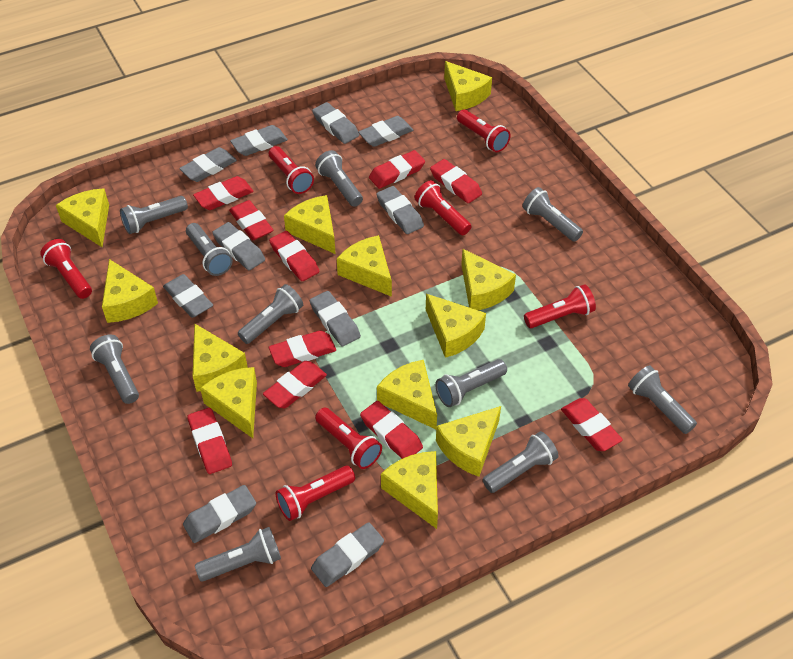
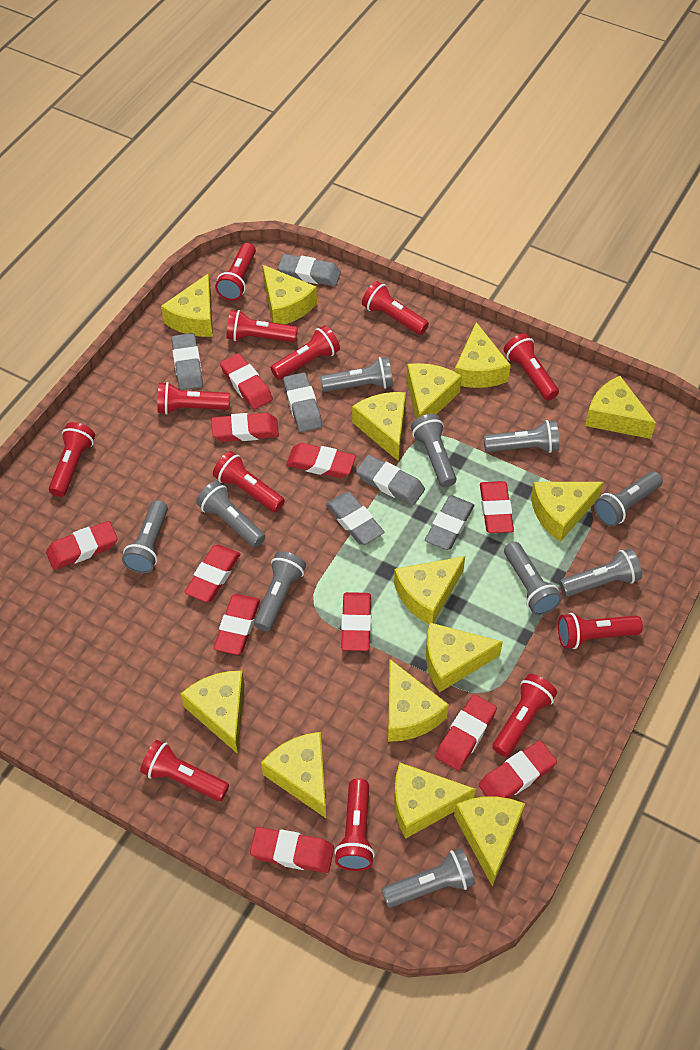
grey eraser: [163,274,213,318] [179,147,237,182] [183,485,256,543] [212,222,265,270] [230,125,288,156] [310,291,361,347] [311,522,384,587] [312,102,359,144] [358,116,413,147] [377,186,424,234] = 10 -> [172,333,203,390] [278,254,341,286] [283,372,322,432] [326,492,384,545] [356,455,425,505] [425,496,474,550] = 6
red eraser: [187,408,232,474] [193,176,254,210] [229,200,273,240] [263,361,327,408] [269,231,319,281] [269,330,336,367] [360,401,423,459] [369,150,425,189] [430,159,482,203] [561,398,623,451] = 10 -> [46,521,117,570] [185,545,240,602] [211,413,279,442] [214,594,260,655] [220,353,273,410] [250,827,334,873] [286,443,356,478] [341,592,371,651] [435,694,497,771] [479,741,557,798] [480,481,514,533] = 11
red flashlight: [40,239,92,299] [269,146,314,194] [275,466,355,521] [315,408,382,469] [415,180,471,235] [457,109,511,152] [524,284,596,328] = 7 -> [49,422,95,497] [140,740,229,801] [157,382,230,415] [213,451,285,512] [215,243,256,301] [227,310,298,342] [271,325,340,380] [334,779,375,871] [362,281,429,335] [492,674,557,757] [504,333,559,400] [558,613,643,649] = 12
yellow cheese: [56,188,109,247] [102,259,158,323] [193,324,248,392] [200,367,257,438] [284,195,336,254] [337,235,392,297] [377,360,437,429] [381,451,438,529] [426,294,486,358] [436,406,501,477] [444,61,492,111] [461,249,516,310] = 12 -> [161,273,213,337] [181,671,244,754] [261,732,326,818] [263,265,317,324] [352,392,406,461] [388,659,449,742] [394,556,465,624] [394,762,476,839] [407,363,462,419] [426,623,503,693] [454,797,525,886] [455,322,511,388] [531,482,604,542] [585,376,656,439] = 14

